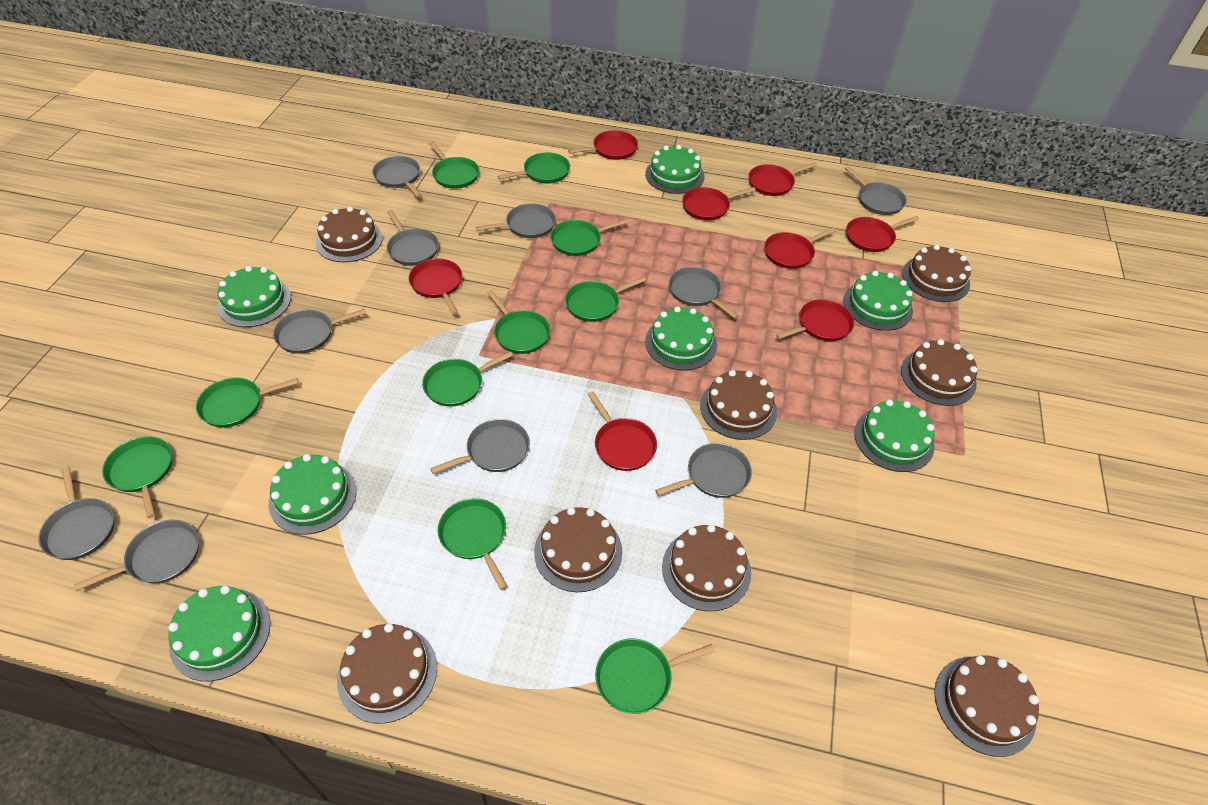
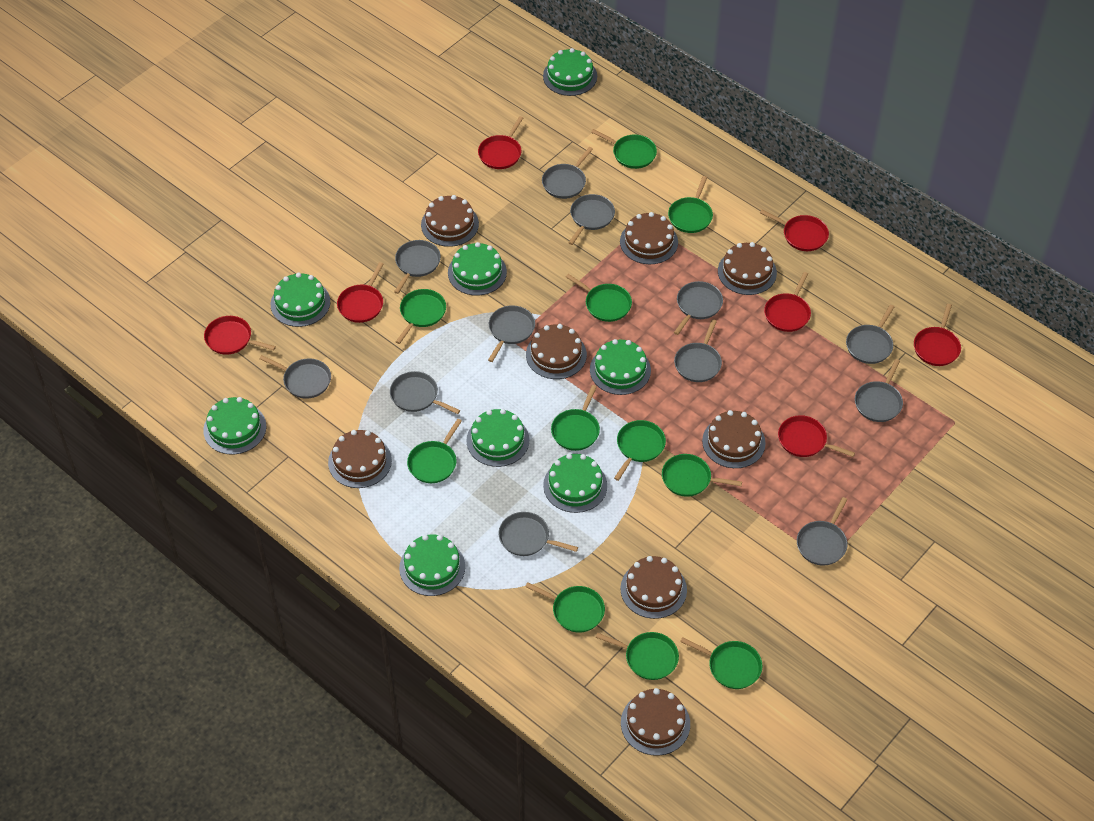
green cake: [168,586,270,681] [217,266,291,327] [269,454,357,535] [645,145,705,194] [645,306,717,370] [843,271,913,331] [854,400,935,472] = 7 -> [203,397,266,455] [270,273,330,327] [399,534,465,596] [448,242,507,296] [466,409,529,467] [543,48,597,96] [543,454,607,513] [590,339,651,395] = 8
green pan: [102,436,172,518] [196,377,299,428] [422,351,513,407] [429,141,479,189] [438,498,507,590] [487,290,550,354] [498,152,570,183] [550,219,629,256] [565,276,646,322] [595,638,715,714] = 10 -> [396,289,446,344] [407,419,462,483] [525,582,605,633] [551,385,600,451] [566,274,632,322] [591,129,657,169] [595,632,679,680] [614,420,666,481] [662,454,742,497] [668,176,713,233] [680,637,762,689] = 11
grey pan: [39,466,115,560] [74,520,199,591] [273,309,366,354] [372,156,422,197] [387,210,439,266] [430,419,530,474] [476,203,556,238] [655,443,752,498] [669,267,739,319] [845,166,907,215] = 10 -> [259,355,331,399] [390,371,460,414] [394,240,441,294] [488,305,535,362] [498,512,578,556] [542,147,593,199] [569,194,615,245] [674,281,723,335] [674,319,722,382] [797,497,848,566] [846,305,894,364] [855,359,903,422] = 12
red pan: [409,259,462,315] [568,130,638,160] [588,392,657,471] [682,187,756,221] [748,162,817,196] [764,227,836,269] [776,299,854,341] [846,216,919,252] = 8 -> [204,316,276,355] [337,262,383,323] [478,116,523,169] [760,210,829,251] [764,272,811,332] [778,415,855,457] [914,304,961,366] = 7

